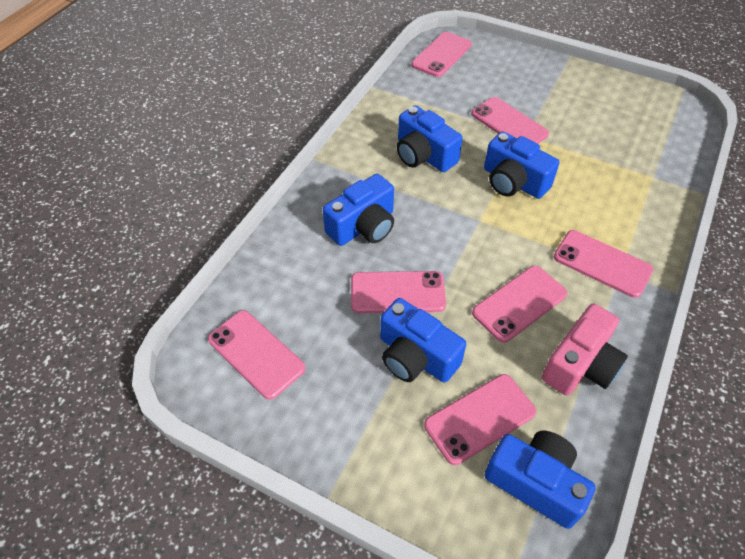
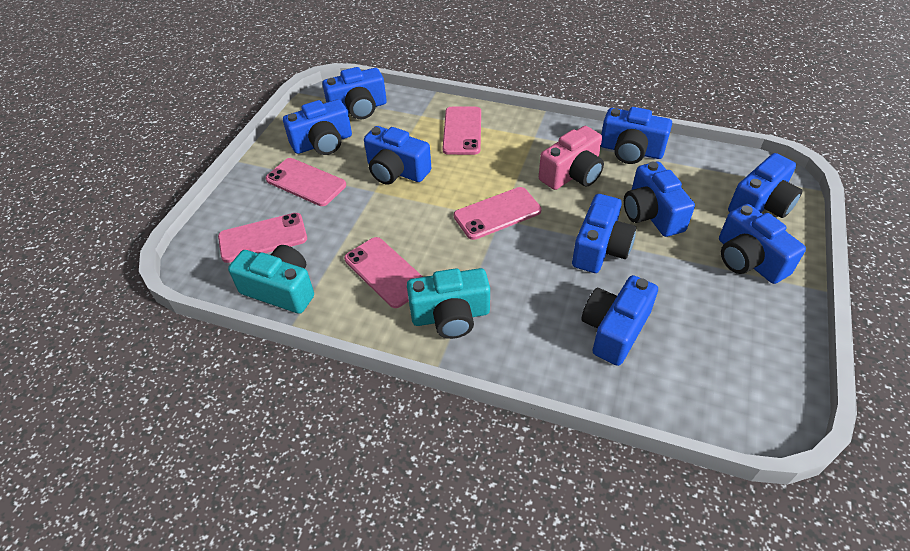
blue camera: [323,174,394,246] [380,298,466,383] [397,105,463,172] [484,131,559,199] [485,431,596,529] = 5 -> [283,99,352,155] [322,67,387,119] [364,126,431,185] [572,194,636,273] [582,275,658,366] [601,107,672,164] [624,161,695,237] [719,204,806,284] [728,153,802,218] = 9
pink phone: [208,310,305,400] [351,271,446,313] [411,32,472,77] [424,374,536,465] [471,97,549,144] [472,266,567,343] [554,230,654,298] = 7 -> [218,213,307,263] [265,158,346,206] [344,237,423,308] [442,107,481,155] [454,187,542,240] = 5
turquoise camera: none = 0 -> [228,245,314,314] [407,268,490,339] = 2

